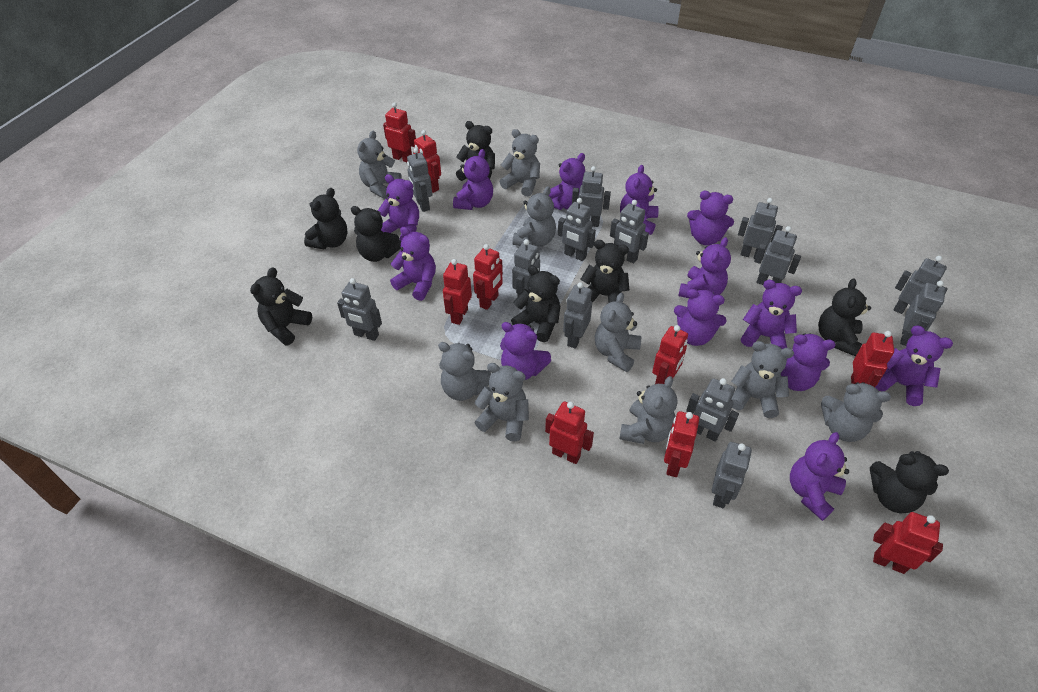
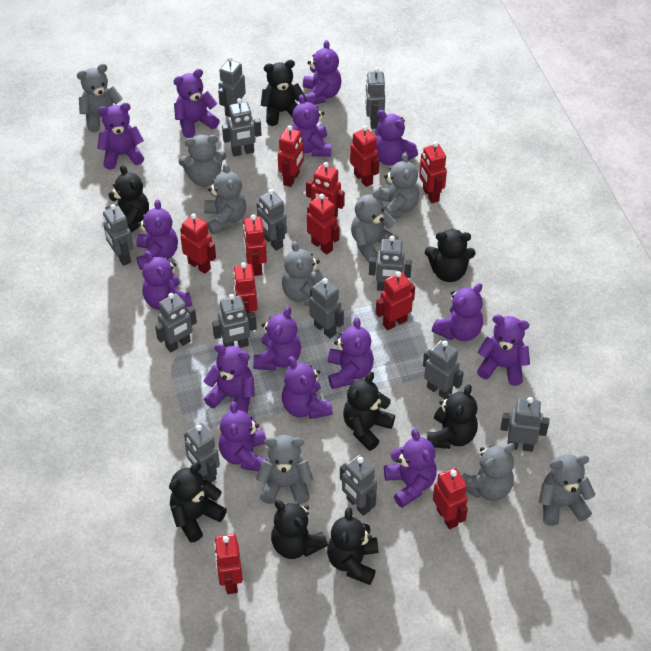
purple teddy bear: [378,174,419,241] [390,227,436,301] [453,149,493,210] [500,322,551,380] [549,153,585,210] [620,165,659,235] [674,289,727,346] [678,237,731,298] [687,191,734,246] [741,280,802,349] [781,333,835,391] [790,432,849,521] [875,325,953,406] = 13 -> [97,103,144,170] [136,199,178,270] [142,251,192,310] [173,69,220,138] [203,344,255,413] [219,401,267,472] [253,306,301,371] [282,356,333,419] [292,94,331,157] [303,40,341,105] [328,317,374,389] [375,110,418,166] [384,428,437,508] [432,283,483,341] [477,315,530,386] = 15
red robot: [383,102,416,162] [413,130,441,193] [443,259,472,325] [473,244,503,310] [545,401,594,464] [652,325,688,384] [664,411,699,477] [851,331,894,387] [873,512,943,574] = 9 -> [180,214,216,274] [214,534,243,594] [233,262,258,315] [243,214,267,276] [278,125,304,187] [306,162,345,218] [307,194,340,255] [350,126,379,187] [376,271,415,330] [419,142,447,203] [433,468,468,529] = 11

